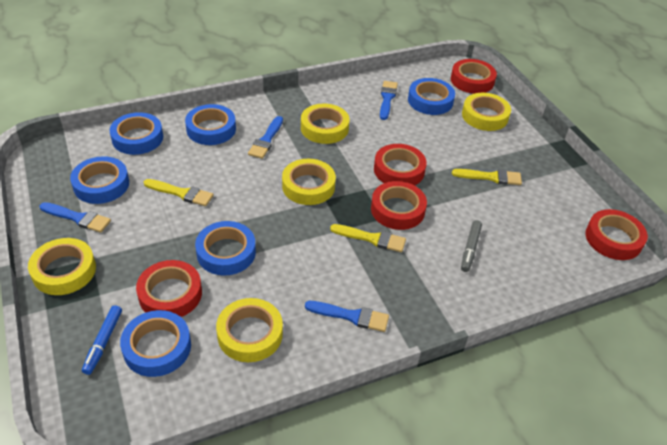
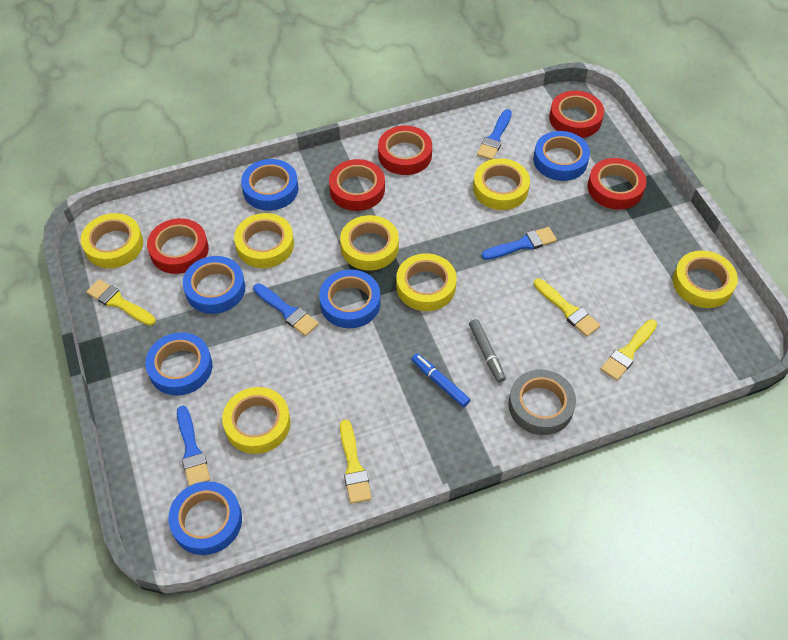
grey tape: none = 0 -> [509,369,576,435] = 1
yellow brush: [144,179,213,206] [330,224,406,252] [452,169,522,185] = 3 -> [86,279,156,326] [340,420,372,504] [534,279,600,337] [601,319,657,381] = 4
yellow tape: [28,238,96,295] [216,298,283,362] [282,159,336,205] [301,104,349,144] [462,93,511,131] = 5 -> [81,213,143,268] [222,387,290,454] [234,213,294,268] [340,215,399,271] [396,253,457,311] [473,158,530,210] [673,251,738,308] = 7

